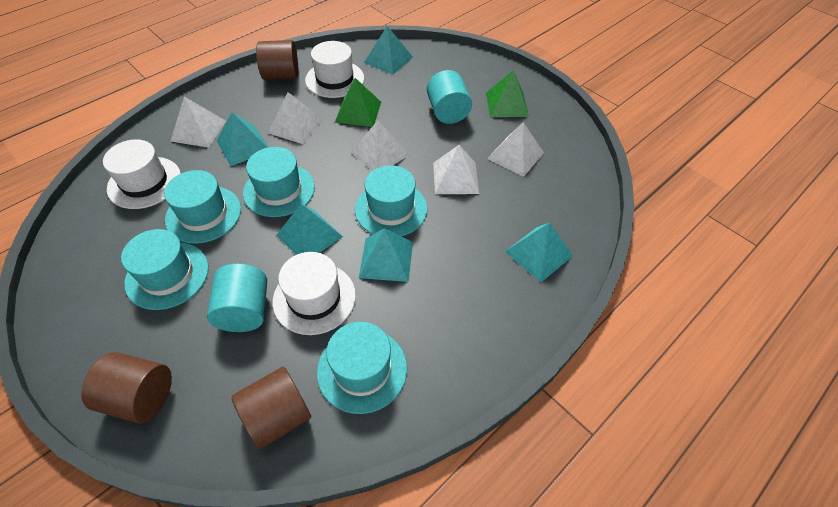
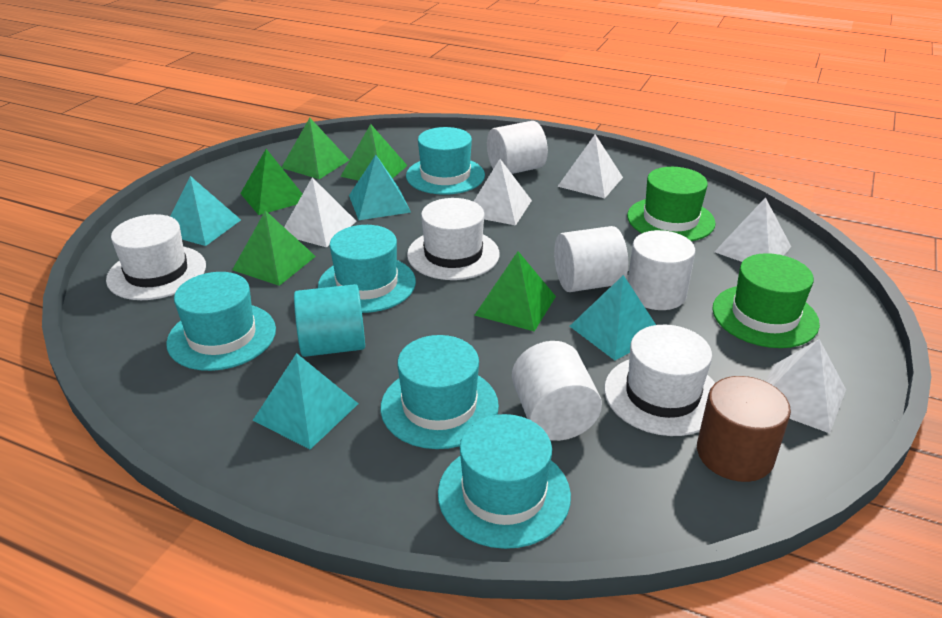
brown cylinder: [81,352,172,424] [232,367,311,449] [256,40,298,80] = 3 -> [697,376,791,482] = 1
green hat: none = 0 -> [627,167,715,241] [712,253,820,348] = 2
green pyramid: [335,78,381,127] [486,70,529,117] = 2 -> [232,210,316,286] [240,149,302,215] [282,118,349,179] [340,124,408,181] [474,251,556,331] = 5
turquoise cylinder: [207,264,267,332] [427,70,472,124] = 2 -> [294,284,365,357] = 1
turquoise pyramid: [217,112,269,166] [277,204,343,255] [359,228,413,282] [364,26,413,75] [505,222,573,282] = 5 -> [170,176,241,246] [252,353,359,449] [349,155,411,220] [570,275,656,360] = 4
white cylinder: none = 0 -> [487,121,548,174] [512,341,602,441] [554,226,628,292] [628,230,695,310] = 4

